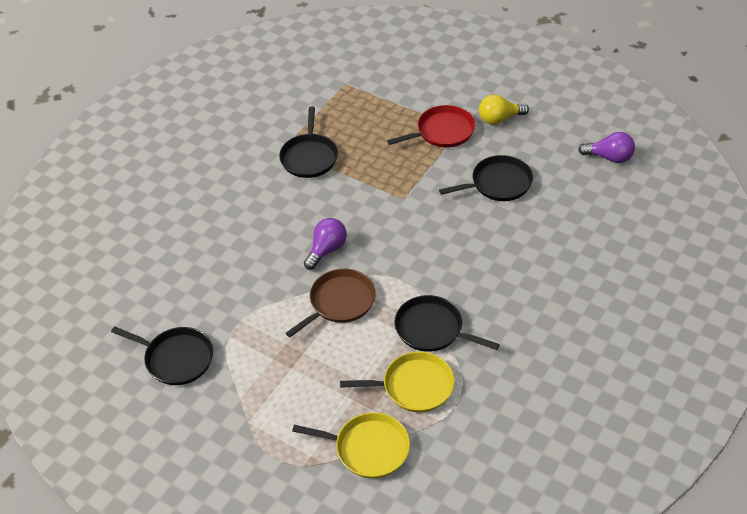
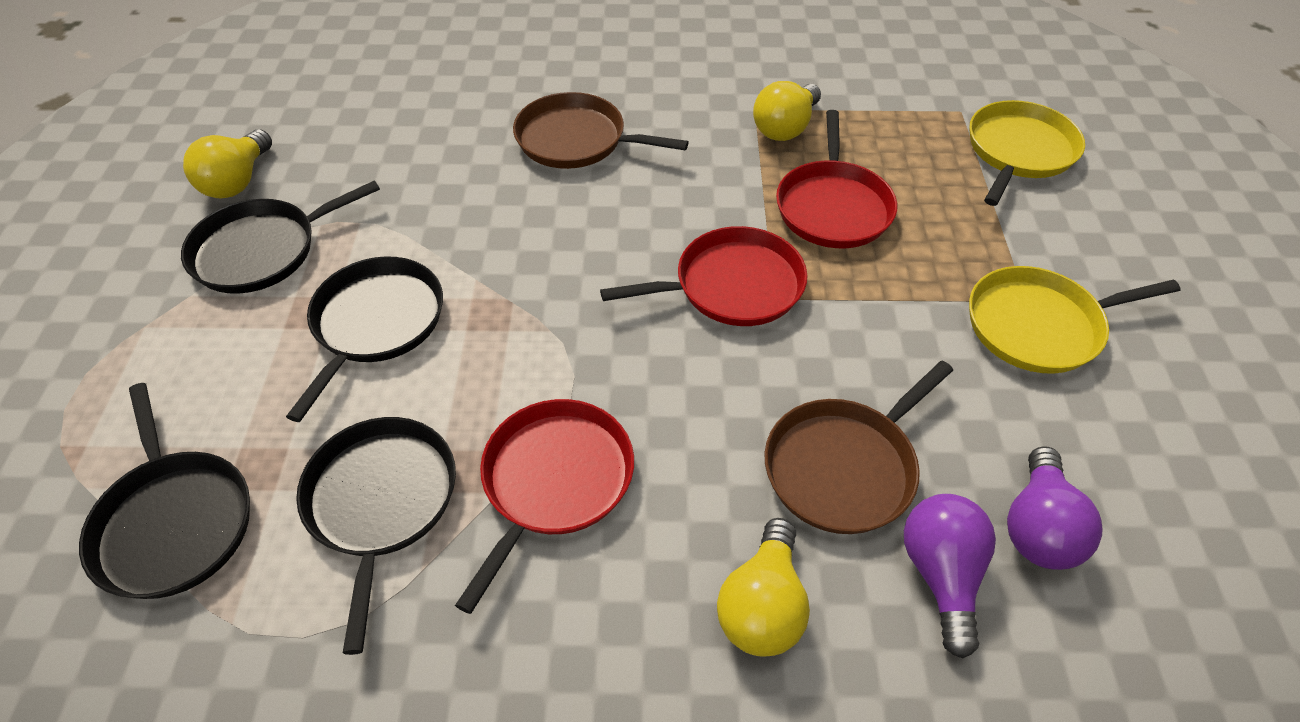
brown pan: [286,269,376,337] = 1 -> [513,92,689,169] [765,361,953,534] = 2
red pan: [387,105,475,148] = 1 -> [455,399,634,614] [600,226,808,326] [776,110,897,248] = 3
yellow light bulb: [479,95,529,125] = 1 -> [183,129,272,199] [717,518,810,657] [753,81,821,141] = 3

